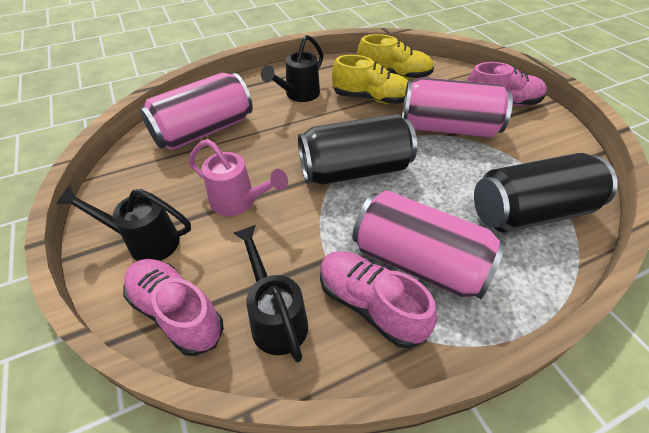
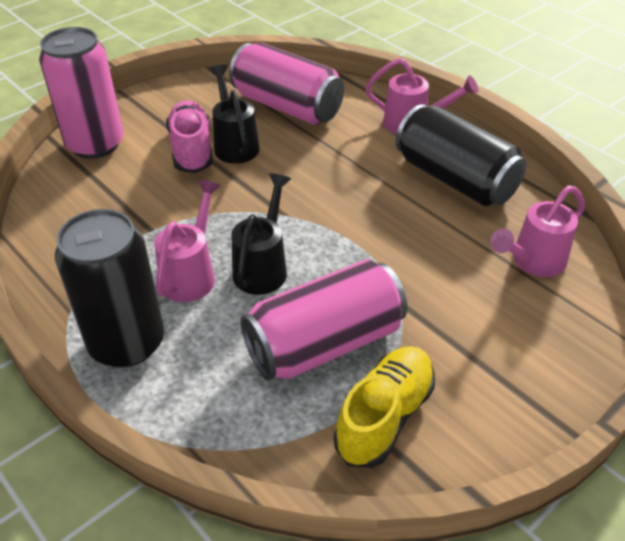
black watering can: [56,185,191,261] [233,225,308,363] [261,35,323,102] = 3 -> [209,65,260,164] [232,173,291,295] = 2
pink shoe: [123,259,224,356] [320,251,437,348] [467,62,547,106] = 3 -> [166,100,213,173] = 1
pink watering can: [189,139,288,216] = 1 -> [154,180,221,302] [365,58,478,134] [490,185,585,277] = 3
yellow shoe: [332,55,408,104] [357,34,434,79] = 2 -> [334,346,435,468] = 1

